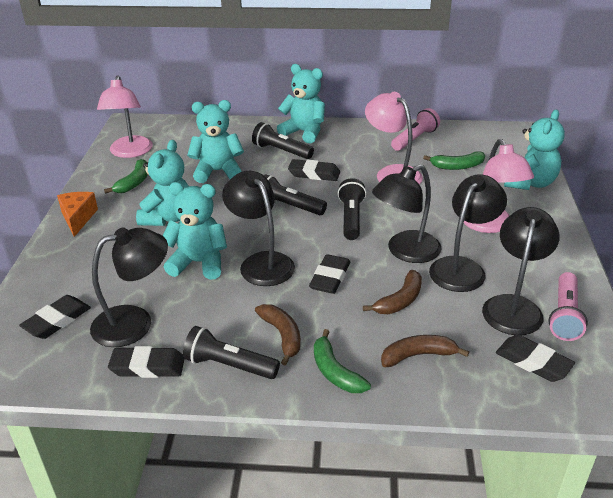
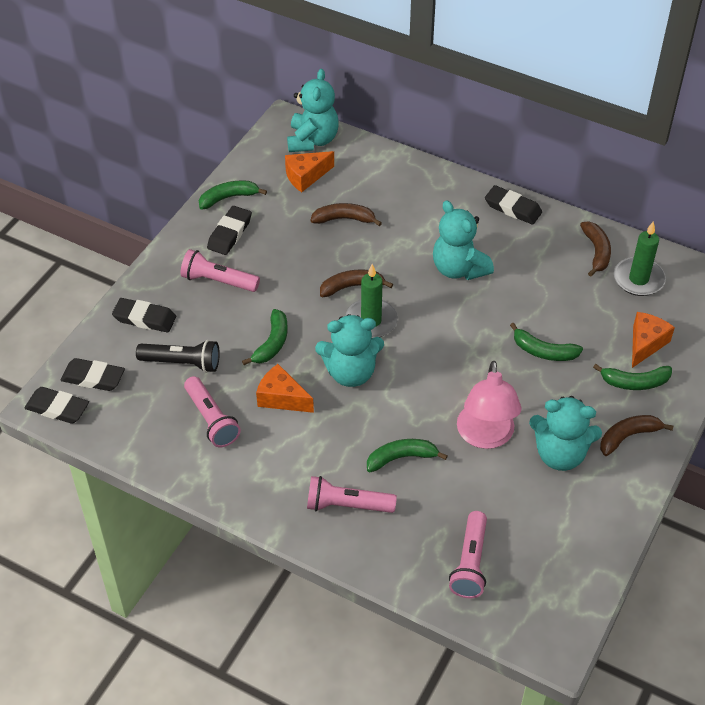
black flashlight: [183,326,280,379] [252,122,314,159] [263,174,327,215] [338,178,366,240] = 4 -> [136,340,220,373] = 1
black lamp: [90,227,168,347] [222,171,295,286] [372,164,442,263] [429,174,507,292] [482,207,560,335] = 5 -> none = 0
brown banana: [255,304,301,366] [363,270,422,314] [381,335,469,367] = 3 -> [310,203,382,226] [320,269,393,297] [580,222,611,276] [600,415,673,456] = 4
green banana: [104,159,148,194] [314,329,371,393] [423,151,485,170] = 3 -> [199,180,267,210] [242,309,288,365] [367,439,448,472] [510,323,583,361] [593,364,672,390] = 5
green candle: none = 0 -> [345,264,398,338] [614,221,666,296] = 2
orange cheese: [57,192,98,237] = 1 -> [256,364,314,413] [285,151,334,192] [632,312,675,368] = 3
pink flashlight: [391,108,440,151] [548,272,588,341] = 2 -> [181,249,260,292] [184,376,241,447] [307,476,397,513] [449,511,487,598] = 4
pink lamp: [97,75,153,158] [365,92,423,184] [464,139,534,233] = 3 -> [457,361,521,449] = 1
turquoise teddy bear: [136,140,189,226] [163,182,227,280] [187,100,244,183] [277,64,325,144] [504,110,565,190] = 5 -> [287,69,339,152] [315,314,384,387] [433,200,494,280] [529,396,602,471] = 4

